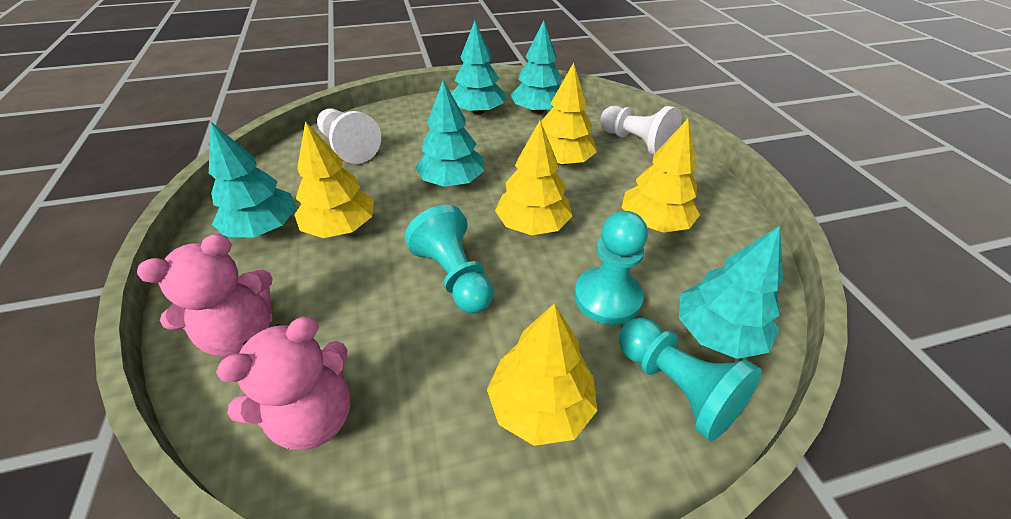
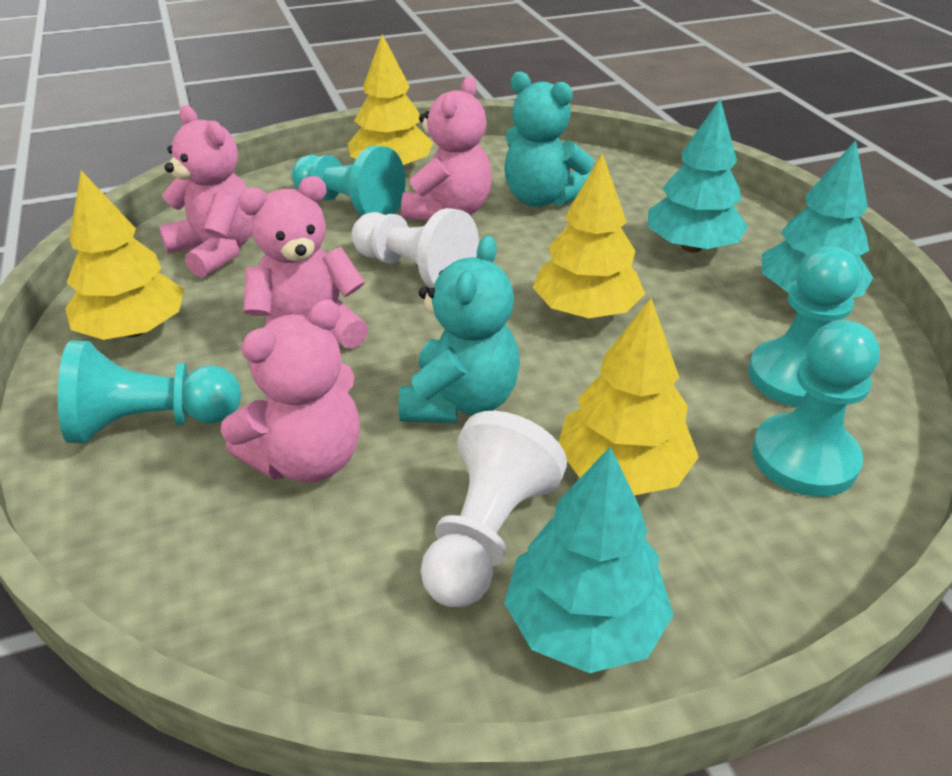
pink teddy bear: [137,234,273,357] [216,317,351,450] = 2 -> [159,105,252,278] [221,299,360,482] [238,176,368,349] [401,76,492,221] = 4
turquoise pawn: [404,205,494,313] [574,211,648,325] [619,318,762,441] = 3 -> [58,341,241,443] [291,146,406,216] [748,246,861,407] [752,320,880,497] = 4
turquoise teddy bear: none = 0 -> [398,235,520,423] [504,72,594,207] = 2
turquoise tree: [209,122,296,237] [415,81,485,187] [451,21,505,115] [511,20,563,114] [679,226,783,359] = 5 -> [504,447,674,673] [648,99,748,252] [762,140,873,298] = 3
yellow tree: [294,121,374,238] [487,303,597,446] [495,121,572,235] [542,63,597,165] [622,119,700,233] = 5 -> [65,170,184,340] [348,34,433,165] [533,153,645,318] [559,298,699,495] = 4

